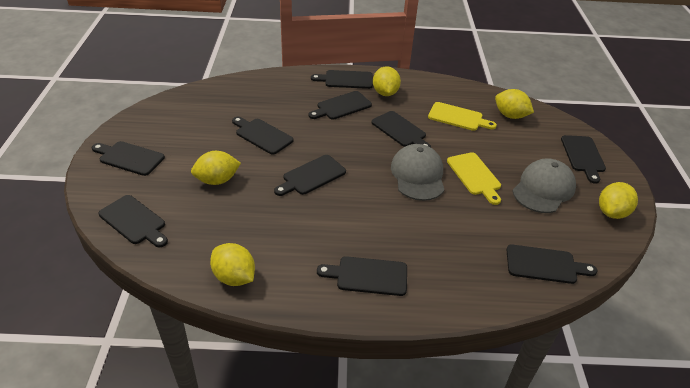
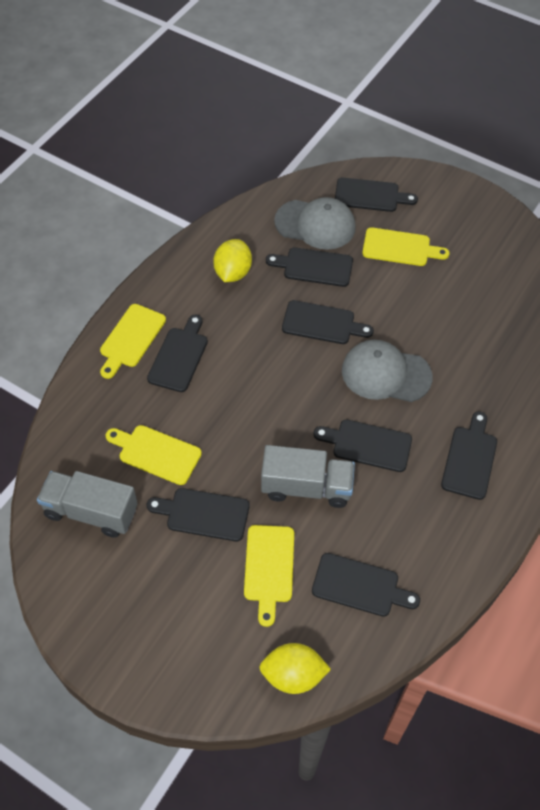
black cutting board: [92,141,165,176] [98,195,168,247] [232,117,294,155] [274,155,346,196] [308,91,372,120] [311,70,373,89] [317,256,407,296] [371,111,431,147] [507,244,597,284] [561,135,606,184] = 10 -> [146,488,250,541] [147,315,208,392] [266,247,353,287] [282,300,374,344] [312,553,420,617] [314,420,412,472] [335,178,418,212] [441,411,497,500] = 8
grey truck: none = 0 -> [37,471,138,538] [261,445,355,508] = 2
yellow cutting board: [428,102,497,131] [447,152,501,205] = 2 -> [100,304,166,379] [106,425,202,485] [244,525,294,627] [362,227,450,266] = 4
yellow lemon: [191,151,241,185] [210,243,255,286] [373,66,401,96] [495,89,534,119] [599,182,638,219] = 5 -> [213,239,252,282] [259,643,331,694] = 2

